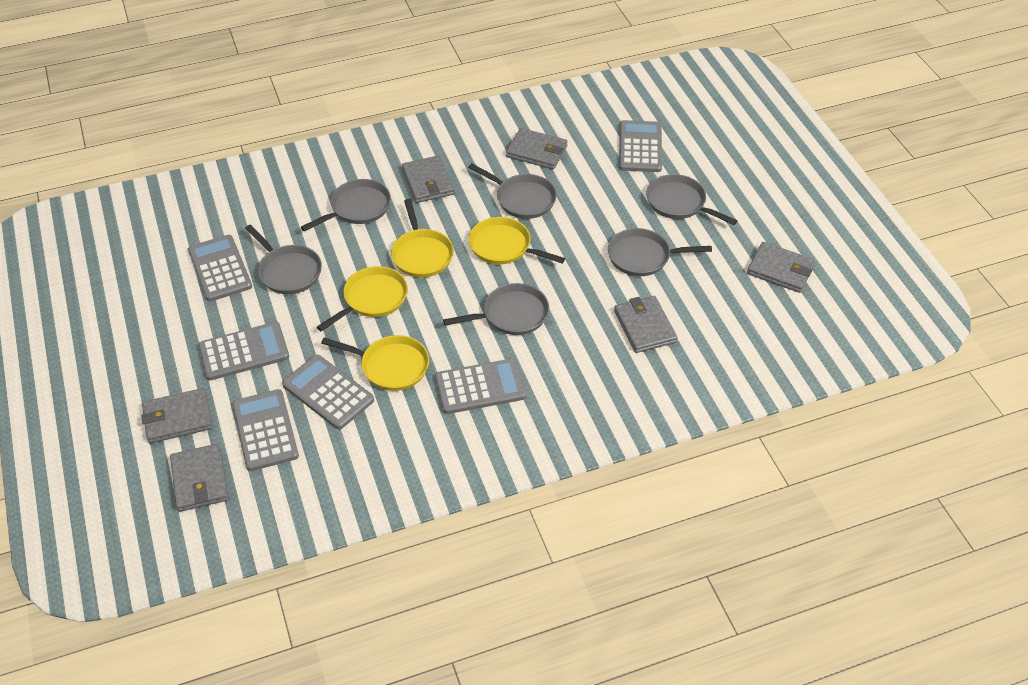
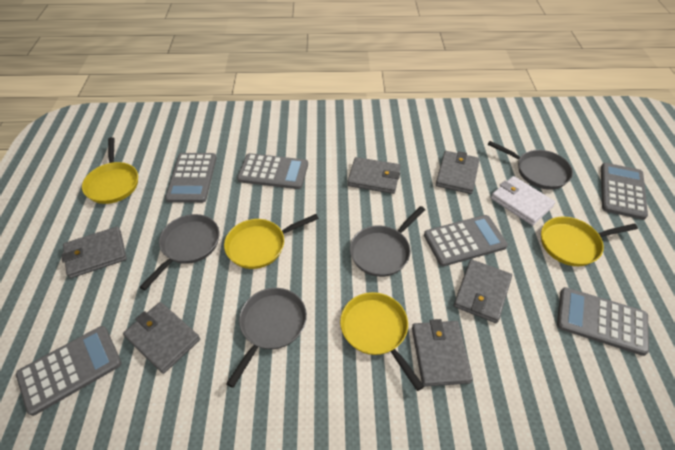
grey pan: [245,224,322,294] [301,179,391,231] [443,283,549,335] [468,163,557,219] [608,228,712,276] [646,174,737,225] = 6 -> [140,214,219,290] [226,288,307,388] [350,206,425,277] [487,141,573,190] = 4
white wallet: none = 0 -> [491,176,555,226] = 1

